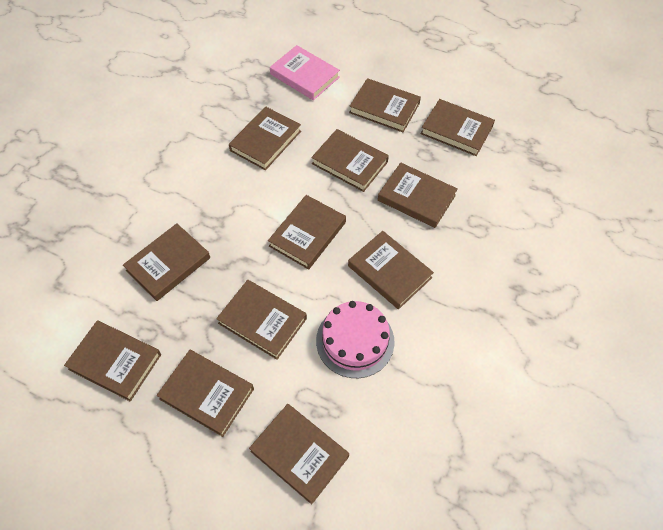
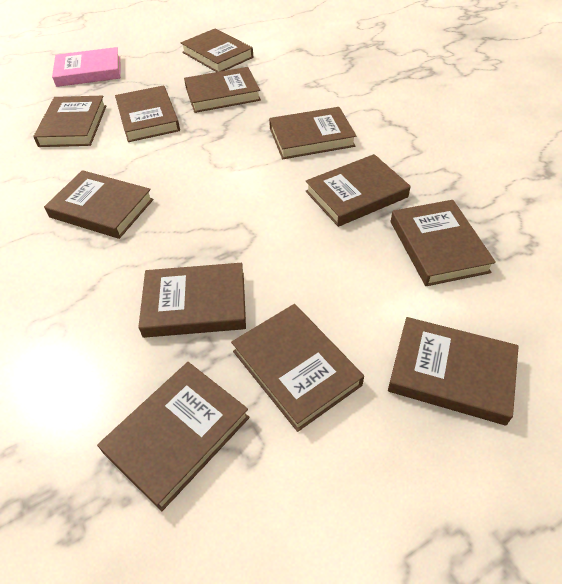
pink cake: [316,301,394,378] = 1 -> none = 0

